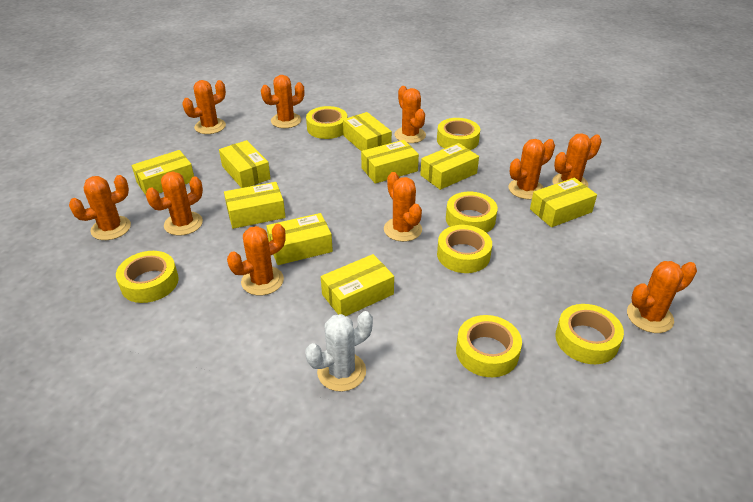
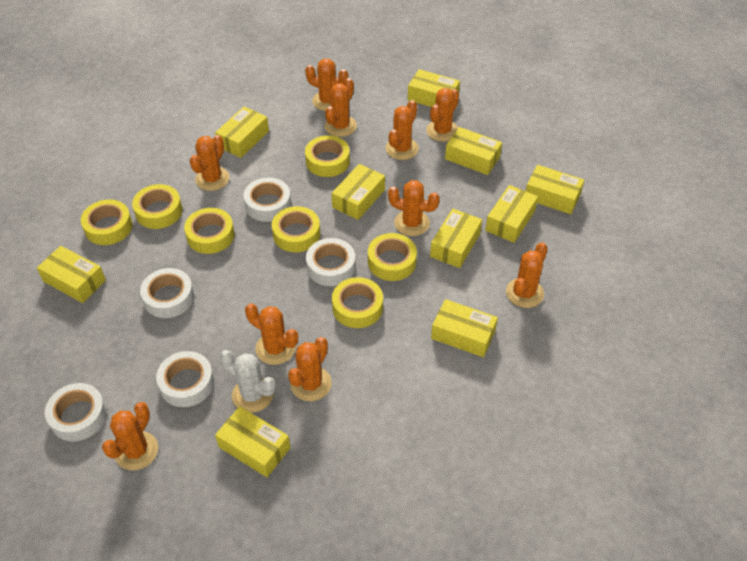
white tape: none = 0 -> [45,383,107,442] [140,268,194,318] [156,351,214,407] [243,177,291,222] [306,238,356,286] = 5
yellow box: [132,150,194,195] [219,140,271,188] [224,182,286,229] [266,213,333,265] [321,254,394,316] [343,112,392,151] [361,140,419,184] [420,143,479,190] [530,178,597,227] = 9 -> [37,246,106,303] [215,107,269,158] [215,406,290,477] [332,164,385,220] [408,69,460,107] [430,209,482,268] [431,299,498,357] [445,127,502,175] [485,185,538,243] [526,165,584,214] = 10

